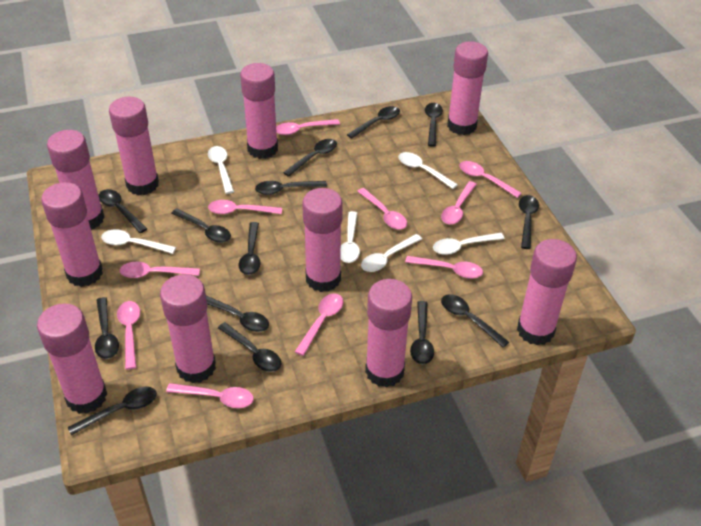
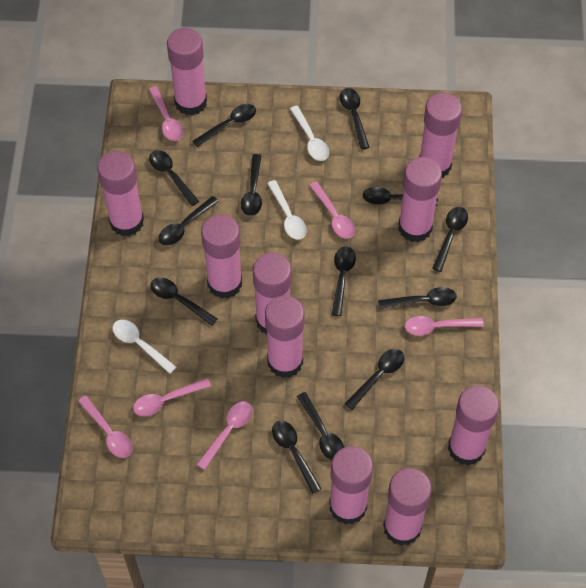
black spoon: [68,387,157,435] [95,297,119,359] [98,189,147,233] [171,208,231,243] [206,296,269,332] [218,322,281,372] [239,222,260,275] [255,181,327,195] [283,139,337,177] [347,106,400,139] [410,301,434,364] [425,103,443,147] [441,294,509,348] [519,195,539,249] = 14 -> [149,150,199,206] [150,277,218,326] [159,196,219,246] [192,104,256,147] [241,154,262,216] [272,421,322,494] [297,392,344,460] [332,246,356,316] [340,88,369,149] [345,349,404,410] [363,187,438,206] [378,287,457,309] [432,207,468,272] = 13
pink spoon: [117,301,140,370] [120,262,200,278] [166,383,254,408] [208,200,282,214] [276,119,340,135] [295,293,343,356] [357,188,407,230] [405,256,483,279] [441,181,477,225] [459,161,522,198] = 10 -> [78,395,132,458] [133,378,211,416] [149,86,183,141] [196,401,252,470] [309,181,355,239] [405,316,484,336] = 6
white spoon: [101,229,176,254] [208,146,234,194] [341,211,360,263] [361,234,422,272] [399,152,458,189] [433,233,505,255] = 6 -> [112,320,176,374] [267,180,307,240] [290,106,329,161] = 3

